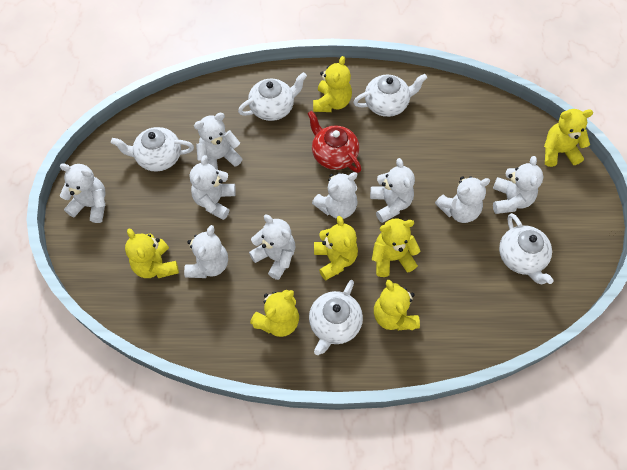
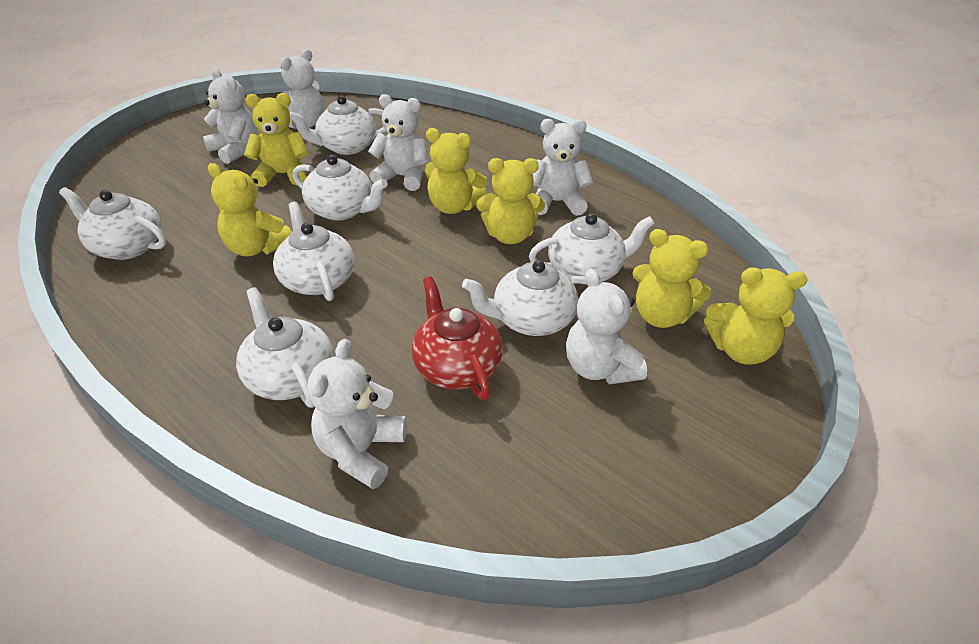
white teapot: [111,127,194,172] [238,72,307,121] [309,280,363,355] [353,74,427,117] [499,213,554,284] = 5 -> [59,187,166,260] [236,287,333,408] [273,202,354,301] [290,95,386,155] [292,155,388,221] [462,260,587,336] [529,213,655,282] = 7
white teddy bear: [60,163,106,223] [184,225,228,278] [190,155,236,220] [194,113,243,170] [249,215,295,280] [312,172,358,219] [370,158,415,223] [435,176,490,223] [493,156,544,214] = 9 -> [203,68,257,164] [280,49,324,129] [308,339,407,489] [368,94,428,191] [533,119,593,216] [566,269,647,384] = 6
yellow teddy bear: [125,228,179,278] [250,290,299,337] [313,56,352,112] [314,216,358,281] [372,218,421,277] [374,280,420,330] [544,109,593,167] = 7 -> [208,163,292,256] [244,93,308,187] [425,128,487,214] [476,158,545,244] [632,229,712,328] [704,268,807,365] = 6

